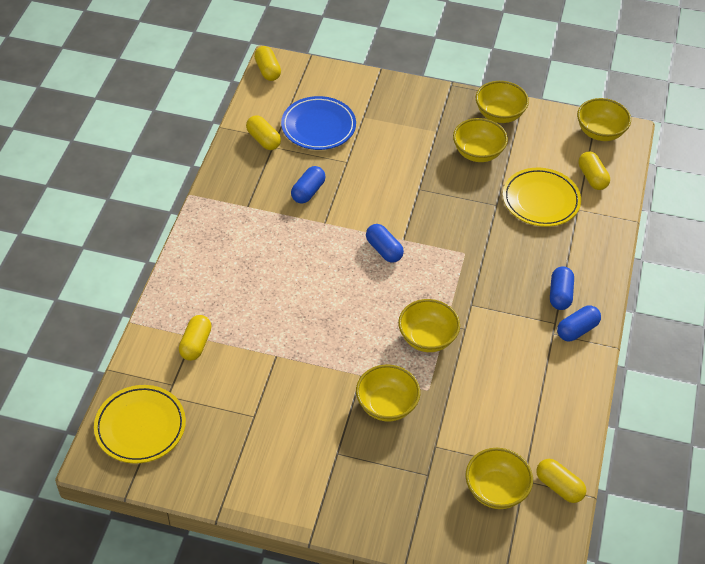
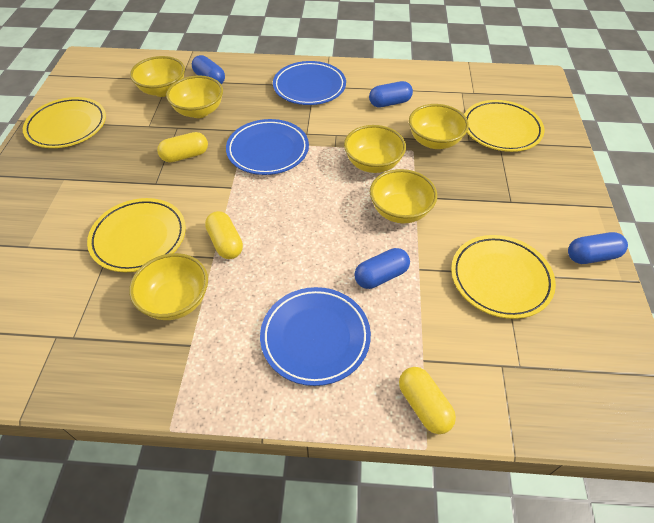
blue plate: [281,96,356,150] = 1 -> [226,119,309,175] [260,287,371,386] [273,61,346,105] = 3
yellow capsule: [179,315,212,361] [246,115,281,150] [254,46,281,81] [536,459,587,503] [578,152,610,190] = 5 -> [157,132,208,163] [205,211,243,259] [399,367,456,434] = 3
yellow plate: [94,385,186,463] [503,168,581,227] = 2 -> [23,97,106,148] [87,198,186,272] [451,235,556,319] [464,100,544,152] = 4

